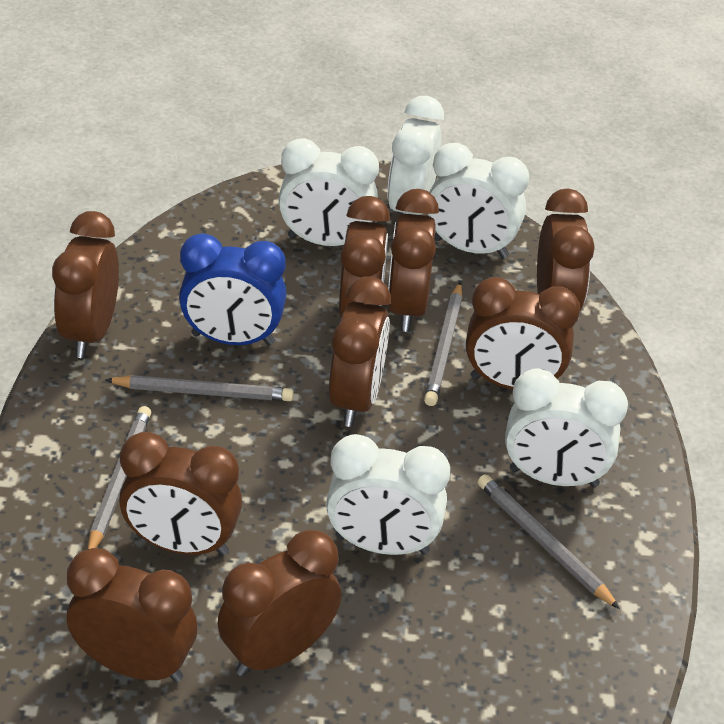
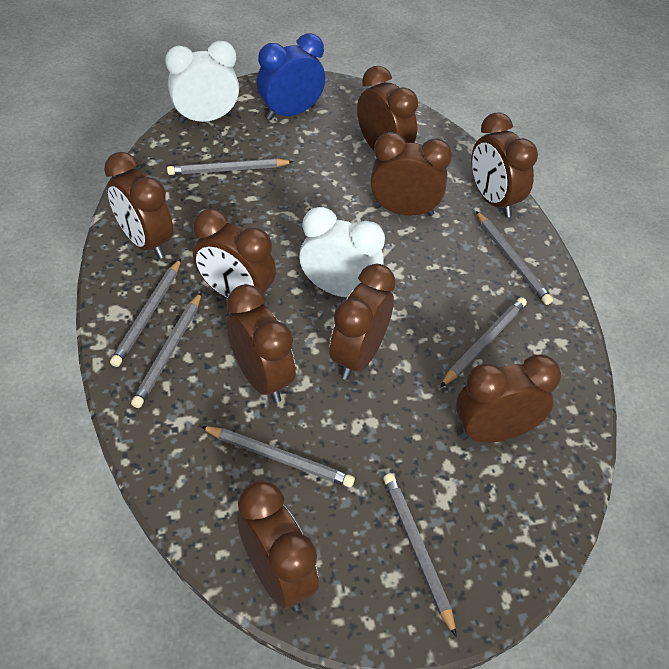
grey pencil: [88,406,151,549] [105,375,294,401] [424,282,462,406] [478,474,620,609] = 4 -> [110,259,181,367] [131,292,202,408] [167,158,294,175] [201,426,355,487] [383,473,457,637] [440,297,527,387] [476,211,553,305] = 7
white clock: [279,138,379,246] [326,434,450,555] [387,96,444,215] [428,143,529,259] [505,368,628,487] = 5 -> [165,41,239,123] [299,207,385,297] = 2

